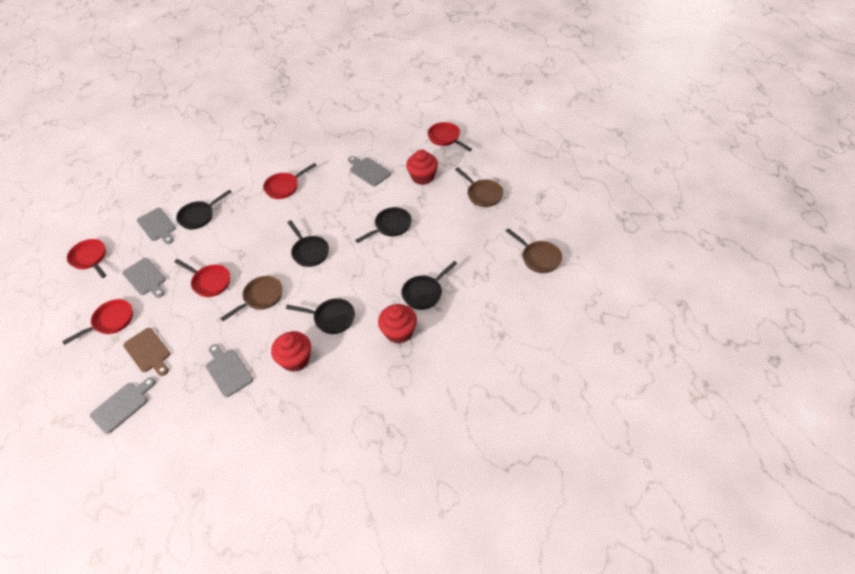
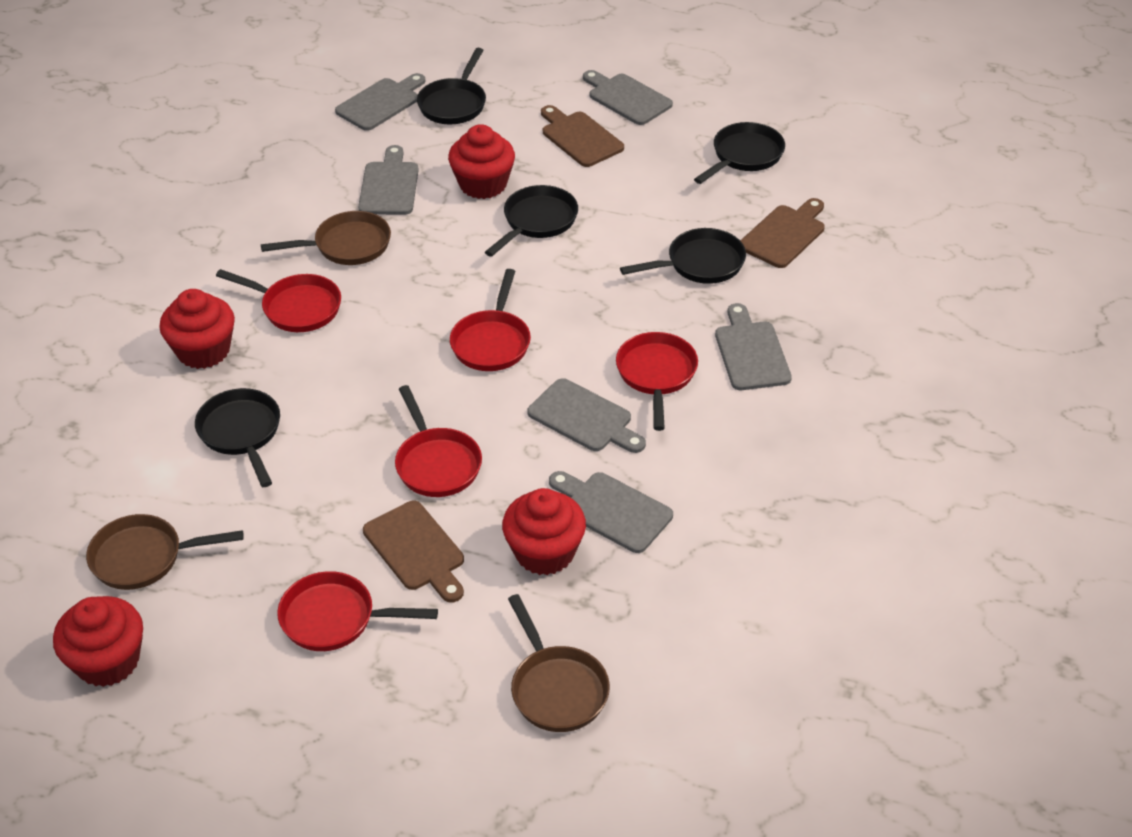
brown cutting board: [123,328,170,376] = 1 -> [363,501,464,602] [541,105,624,167] [740,198,825,268] = 3
grey cutting board: [90,377,156,434] [122,258,166,298] [137,208,176,244] [206,344,253,397] [348,156,391,186] = 5 -> [335,73,425,131] [358,145,419,215] [527,378,646,453] [549,471,673,553] [583,70,673,125] [715,303,792,390] = 6
red cupcake: [271,331,311,372] [378,304,417,344] [406,150,438,185] = 3 -> [53,596,143,687] [159,289,235,369] [448,124,515,199] [502,488,586,575] = 4

